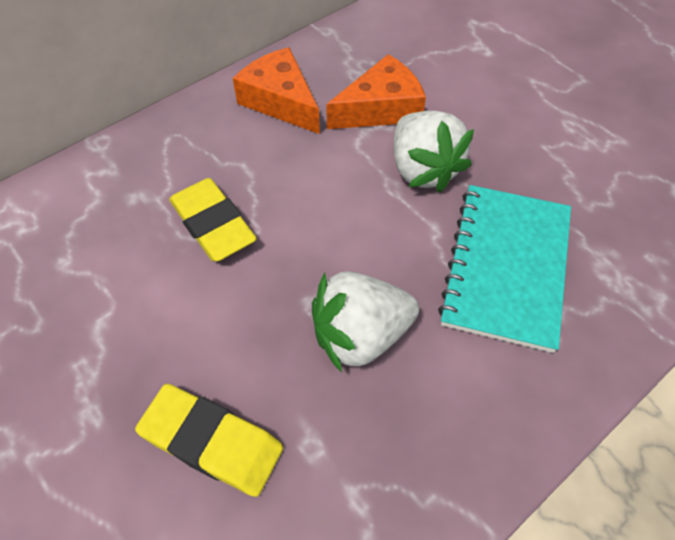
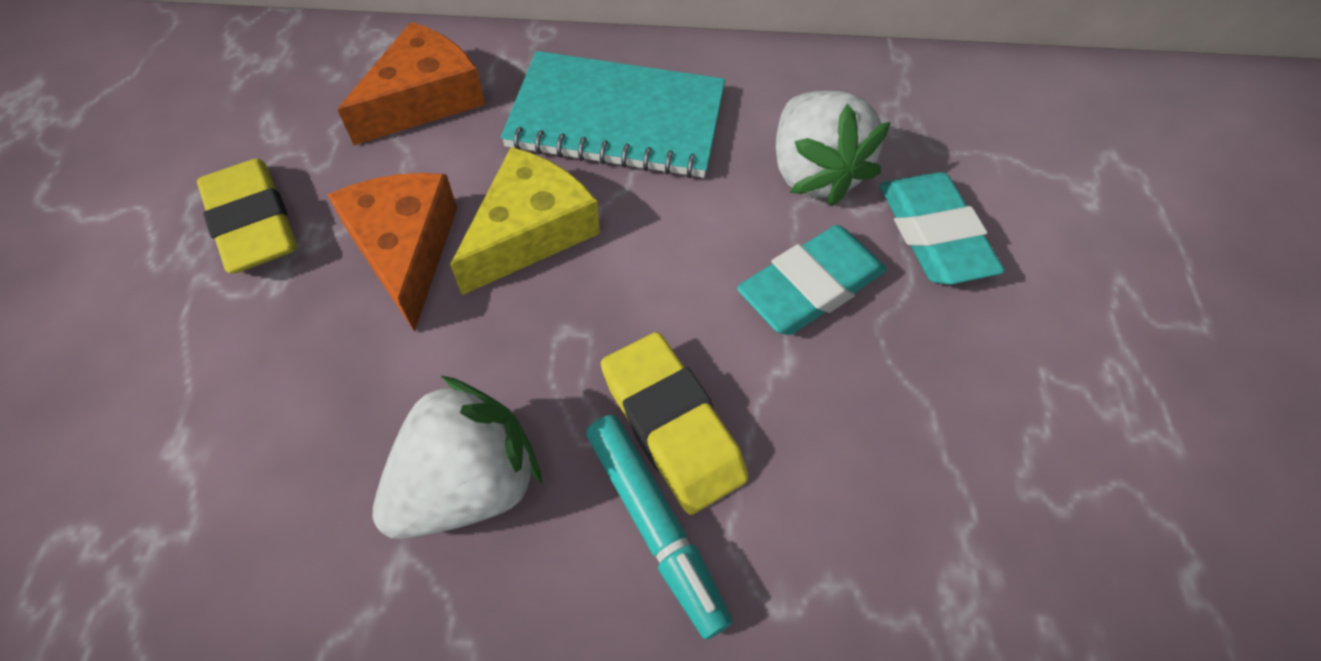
turquoise eraser: none = 0 -> [737,225,887,335] [880,172,1005,285] = 2
turquoise marker: none = 0 -> [586,415,732,640] = 1
yellow cheese: none = 0 -> [450,147,600,295] = 1

